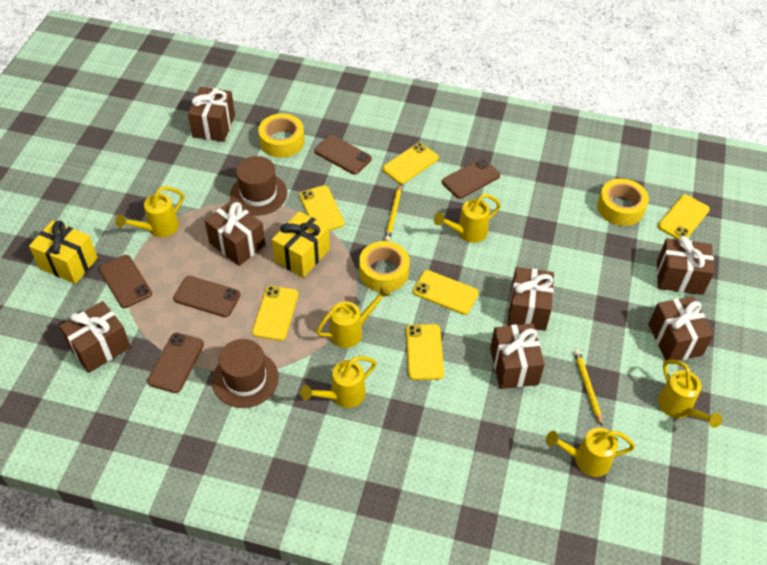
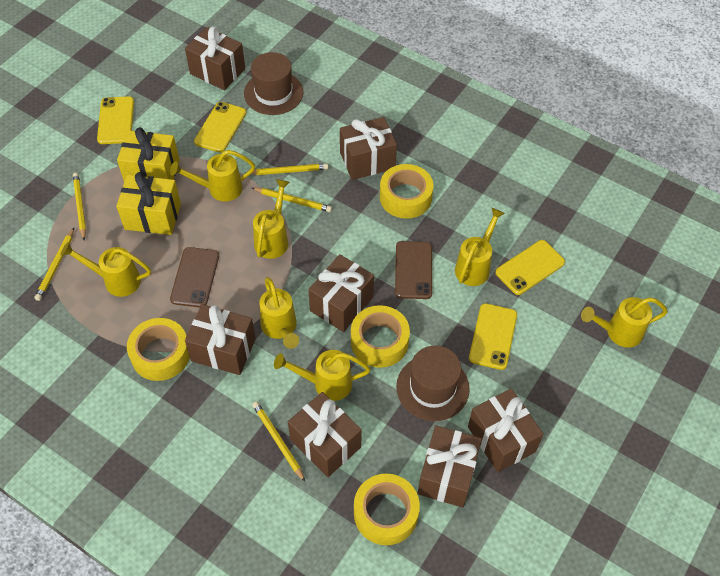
brown phone: [99,255,152,308] [147,333,204,393] [173,276,241,317] [314,135,372,175] [442,159,500,199] = 5 -> [170,247,219,307] [395,241,432,299] = 2
yellow pencil: [385,184,401,241] [574,350,602,426] = 2 -> [34,228,74,301] [73,173,86,240] [251,163,328,175] [252,188,332,212] [252,401,305,482] = 5
yellow phone: [252,286,298,341] [299,185,345,231] [382,143,439,184] [406,324,444,380] [413,270,479,315] [658,194,710,239] = 6 -> [97,96,134,144] [194,102,246,153] [469,303,517,370] [495,240,565,295] = 4
yellow tape: [258,114,305,158] [359,241,410,292] [597,179,649,226] = 3 -> [127,318,190,381] [351,305,410,368] [354,474,420,545] [380,164,434,219] = 4
yellow watering can: [115,186,184,237] [300,356,377,408] [316,285,391,348] [434,194,501,243] [546,428,635,477] [658,360,722,428] = 6 -> [61,242,151,297] [170,150,255,202] [253,179,290,259] [259,277,299,349] [274,350,371,401] [455,208,505,286] [581,297,668,348] = 7

